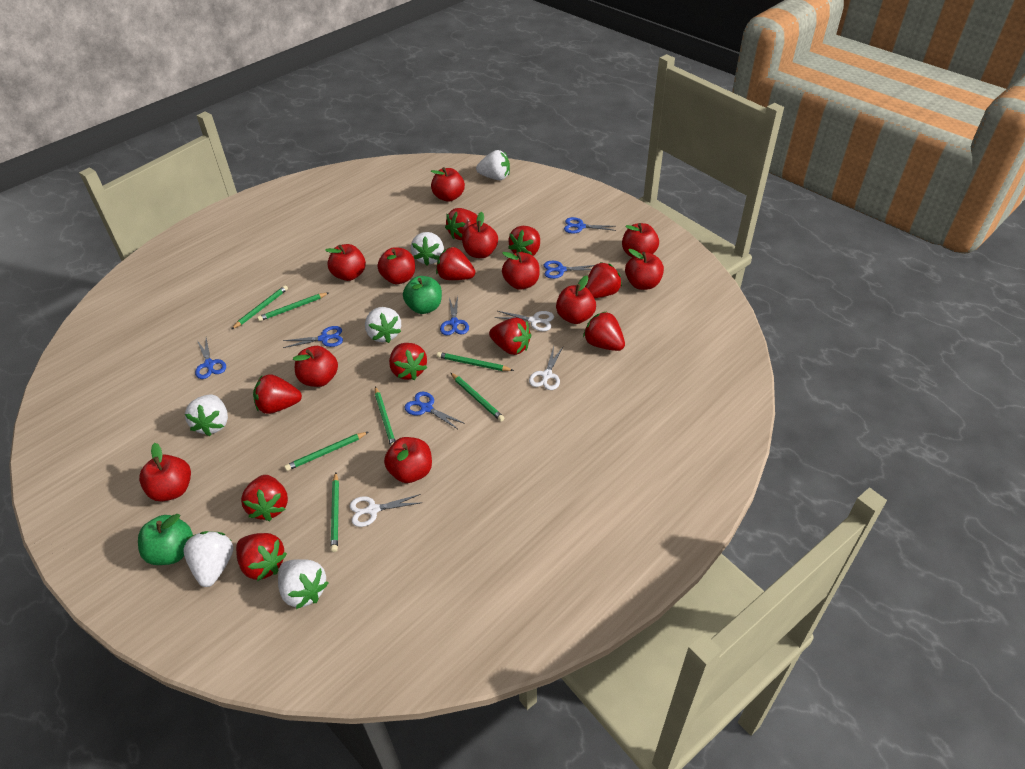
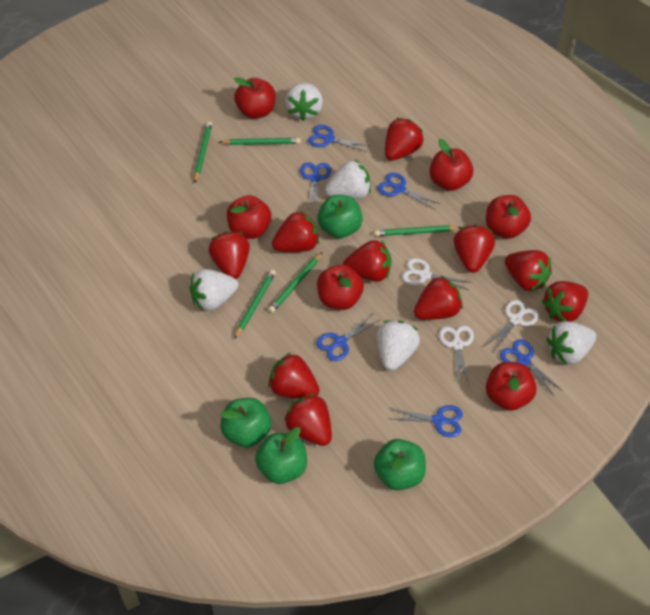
green apple: [138,514,193,565] [403,276,442,314] = 2 -> [220,398,272,447] [255,427,307,484] [317,195,362,238] [374,439,426,490] = 4
green pencil: [232,285,288,329] [257,292,329,321] [284,432,368,471] [331,472,339,552] [375,386,396,446] [437,352,514,371] [451,373,505,422] = 7 -> [194,121,212,182] [219,138,301,145] [234,270,276,339] [268,252,322,313] [375,225,460,236] = 5
red apple: [139,443,191,501] [293,346,338,387] [325,244,366,281] [378,247,415,284] [384,437,432,483] [431,167,465,202] [462,212,498,258] [502,252,540,290] [556,276,596,324] [622,223,659,257] [625,249,664,290] = 11 -> [227,195,272,239] [234,77,276,119] [317,264,364,310] [429,139,473,191] [486,195,531,239] [486,362,537,411] = 6
white strawberry: [183,531,233,587] [185,395,228,436] [278,559,329,609] [365,307,401,343] [411,232,444,266] [476,150,510,180] = 6 -> [190,269,238,311] [285,82,323,121] [325,160,371,199] [377,320,420,371] [546,321,596,365] = 5

